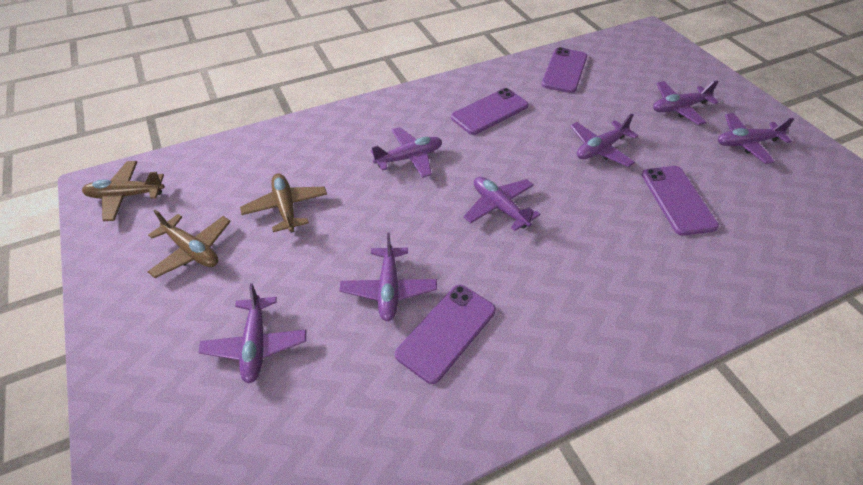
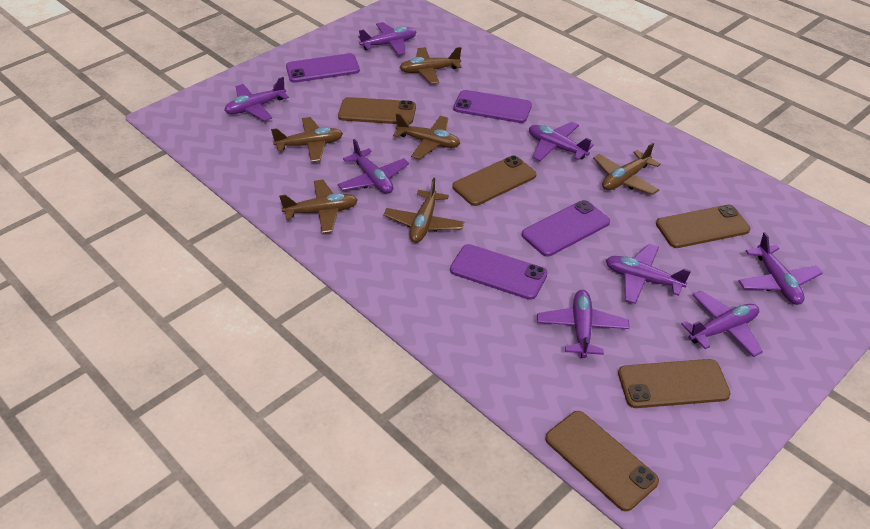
brown phone: none = 0 -> [338,97,416,124] [452,155,537,206] [545,411,659,511] [618,359,731,408] [656,205,751,248] = 5
brown plane: [82,161,165,221] [147,210,231,278] [240,174,327,233] = 3 -> [271,117,343,162] [279,180,358,233] [383,178,464,243] [393,113,460,159] [400,47,461,84] [593,143,661,195] = 6
purple plane: [198,283,306,383] [339,233,437,321] [371,127,442,178] [464,177,540,231] [570,113,638,167] [653,80,719,125] [718,113,794,164] = 7 -> [224,77,289,121] [338,139,409,194] [358,22,416,55] [529,122,594,161] [537,290,630,358] [606,244,691,304] [681,291,763,357] [738,232,823,305] = 8

